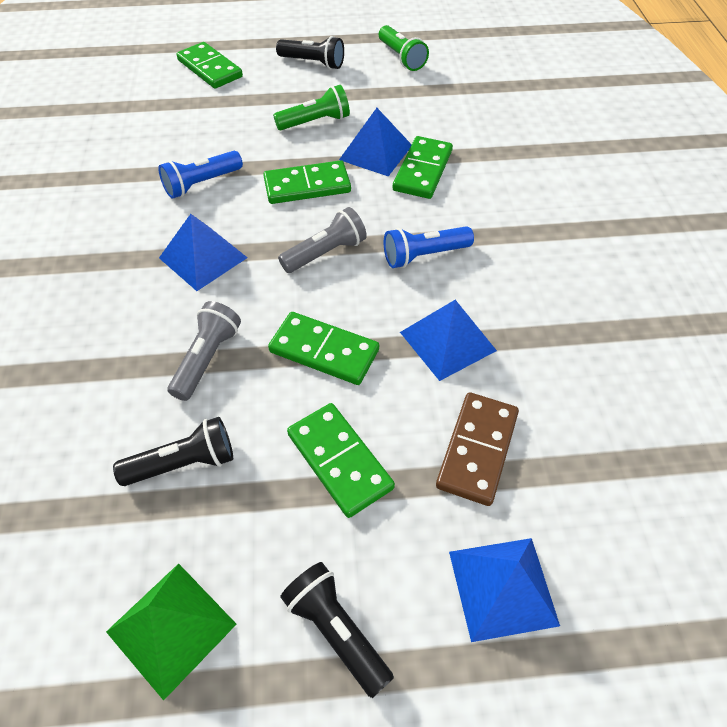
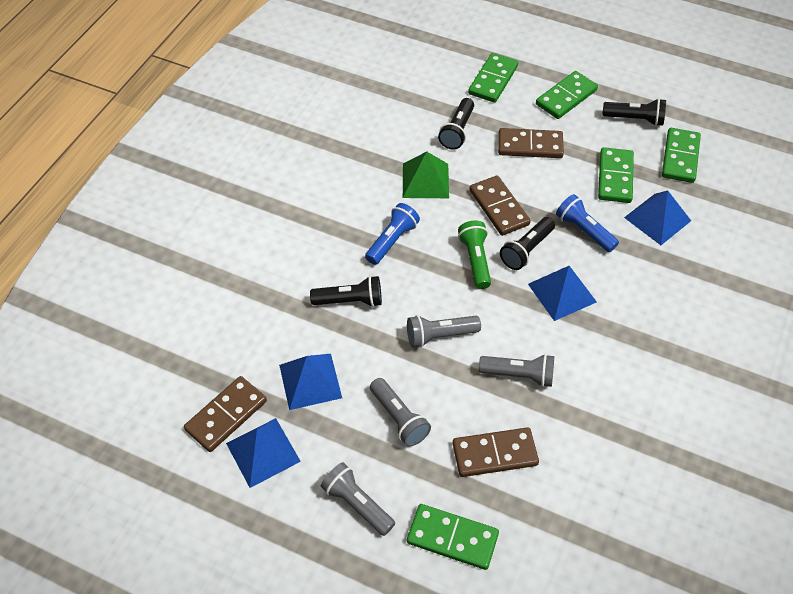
black flashlight: [113,417,233,486] [276,36,344,70] [280,562,394,698] = 3 -> [310,276,382,307] [438,98,474,150] [500,217,555,270] [602,98,666,126] = 4
brown domino: [436,392,519,506] = 1 -> [184,376,267,452] [452,427,539,477] [469,176,531,236] [498,128,564,158] = 4
green flashlight: [273,85,350,130] [379,25,429,71] = 2 -> [458,220,491,289] = 1
grey flashlight: [168,301,241,401] [278,207,367,273] = 2 -> [321,462,395,536] [370,378,431,447] [407,315,481,348] [479,354,554,387] = 4

